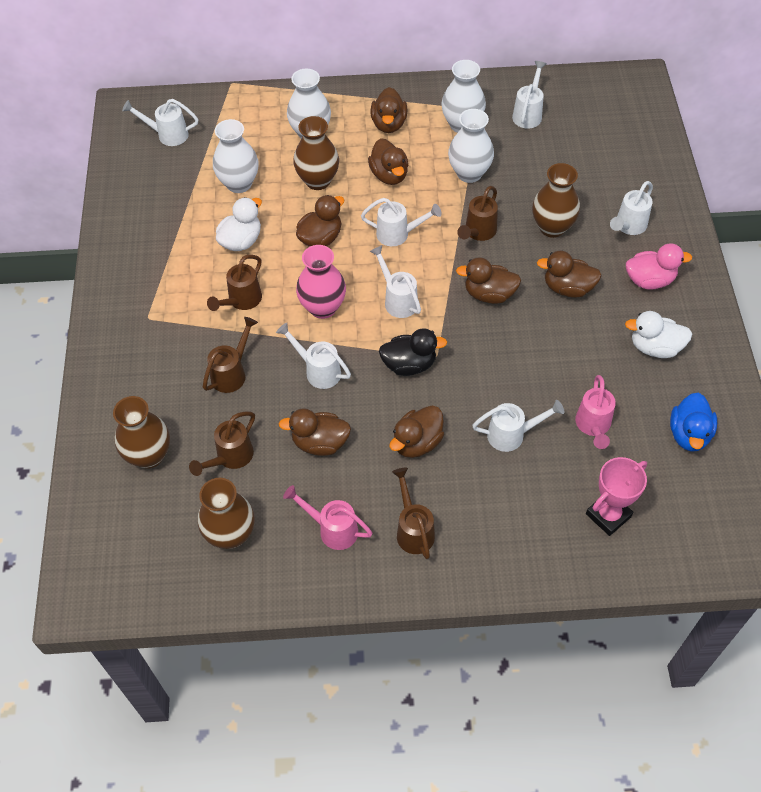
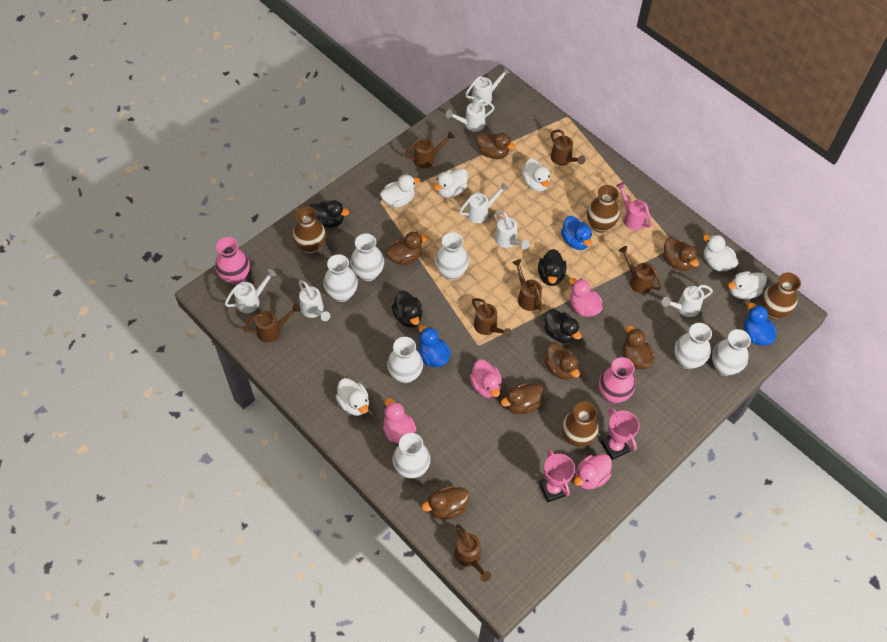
black duck: [379,328,447,376] = 1 -> [308,200,349,228] [392,290,423,327] [538,249,566,286] [544,309,582,343] = 4
blue duck: [670,393,717,451] = 1 -> [419,325,451,367] [561,216,592,250] [744,303,777,345] = 3
brown watering can: [189,412,255,476] [203,317,258,393] [207,255,262,311] [392,468,435,559] [457,186,498,241] = 5 -> [244,303,301,343] [404,131,455,168] [454,524,491,582] [472,298,512,338] [512,259,543,311] [551,130,586,165] [619,246,662,294] = 7
pink duck: [626,243,692,290] = 1 -> [383,398,416,444] [470,359,502,398] [569,278,603,317] [574,454,612,490] = 4
pink trophy: [586,457,647,536] = 1 -> [539,449,575,502] [601,408,639,460] = 2
pink vase: [296,245,346,319] = 1 -> [215,237,250,285] [599,357,635,403] = 2
pink watering can: [283,485,373,550] [575,375,616,449] = 2 -> [616,182,652,230] = 1
white duck: [216,197,262,251] [625,311,692,358] = 2 -> [336,378,369,416] [380,175,420,207] [434,168,468,198] [522,158,550,191] [703,234,738,271] [728,271,767,299] = 6
white vase: [213,119,259,193] [287,69,331,139] [441,60,486,133] [448,109,494,183] = 4 -> [323,254,358,302] [350,234,384,281] [387,337,423,383] [393,433,430,478] [435,232,469,280] [674,323,712,369] [712,329,751,376] = 7

